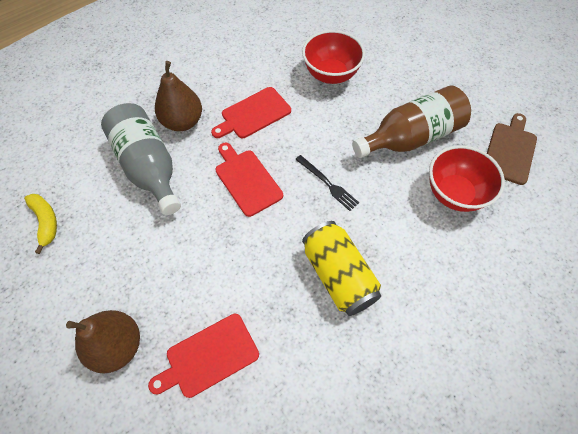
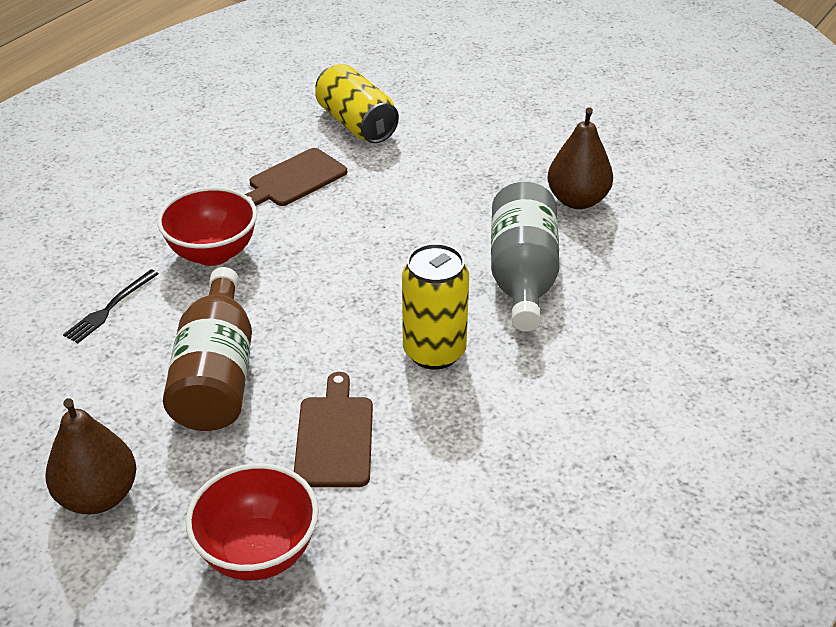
brown cutting board: [487,113,537,185] = 1 -> [245,148,347,206] [294,372,373,487] = 2
red cutting board: [148,314,259,398] [211,87,291,138] [215,143,283,217] = 3 -> none = 0
yellow banana: [24,194,57,254] = 1 -> none = 0
yellow can: [302,221,381,316] = 1 -> [315,64,399,143] [402,243,469,370] = 2

